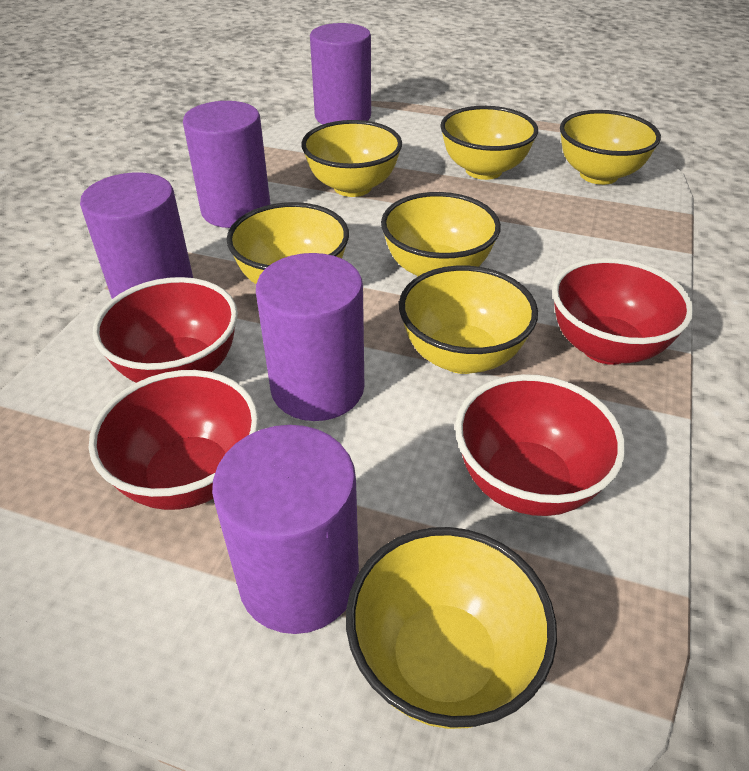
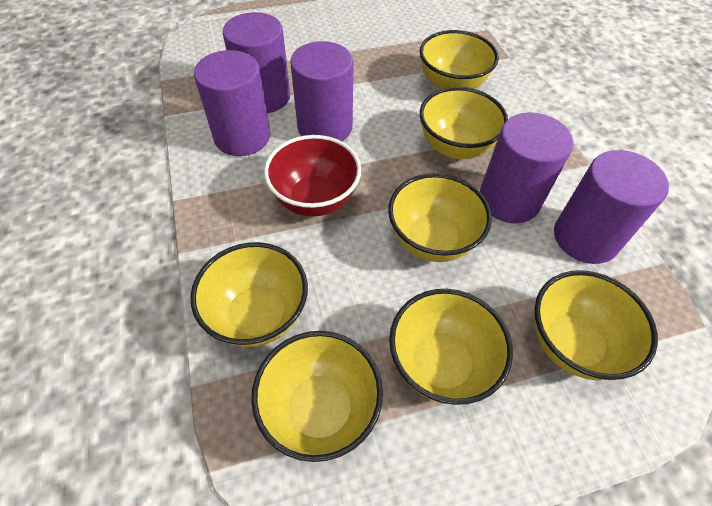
red bowl: [89,370,259,510] [93,277,238,383] [455,374,626,516] [552,258,694,365] = 4 -> [264,135,361,216] = 1

